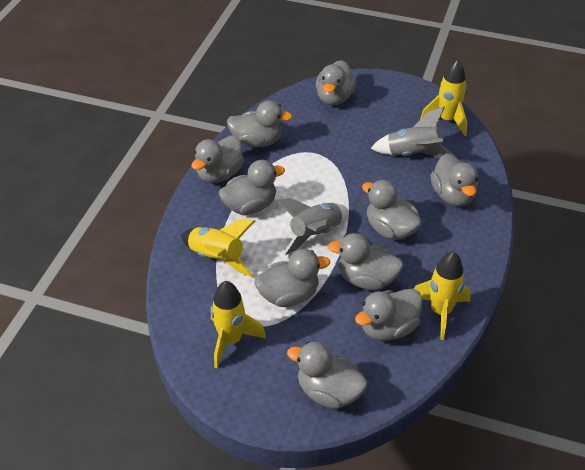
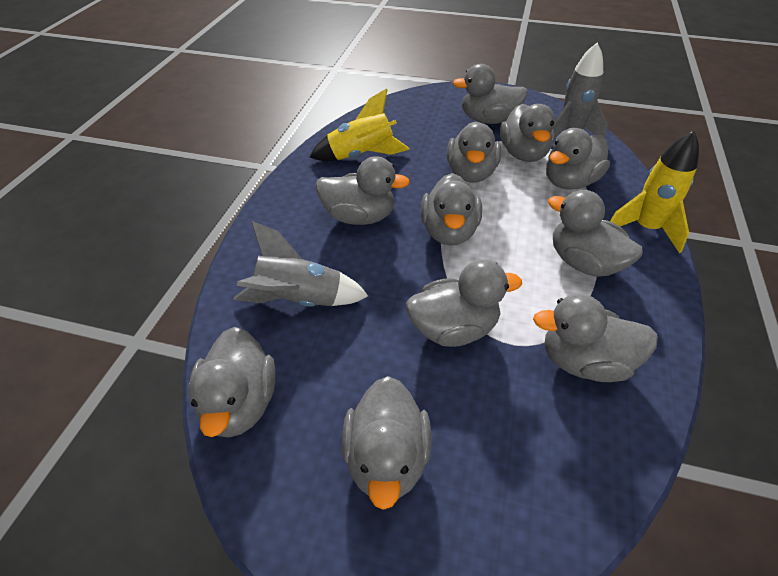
grey duck: [192,135,244,183] [219,160,285,215] [227,101,293,148] [255,249,330,307] [287,342,367,409] [316,60,356,105] [328,233,403,290] [355,289,423,341] [362,180,422,240] [431,153,478,206] = 10 -> [188,327,275,438] [316,156,410,225] [342,376,432,510] [406,260,522,347] [421,173,482,246] [447,121,501,183] [453,64,528,124] [500,104,555,162] [533,294,658,382] [546,128,610,190] [548,190,643,277] = 11
yellow rocket: [181,219,255,277] [211,281,266,368] [414,251,471,340] [420,59,467,136] = 4 -> [309,88,410,161] [610,131,699,253] = 2

